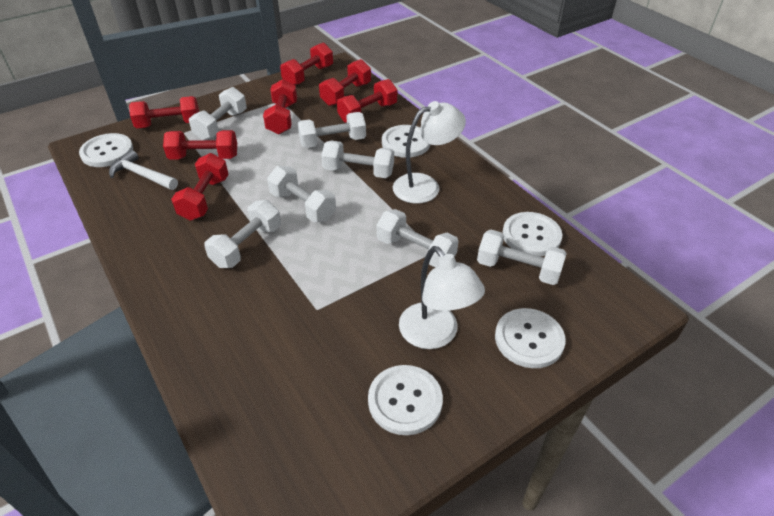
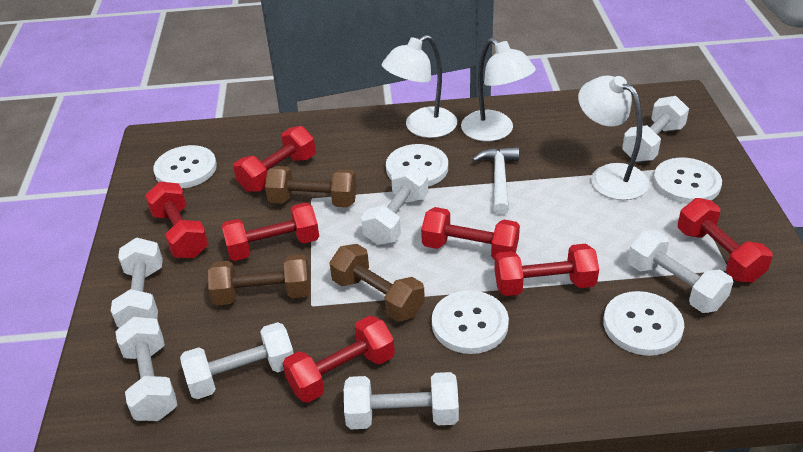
brown dumbbell: none = 0 -> [208,254,310,305] [265,166,357,207] [329,244,425,322] = 3
white lamp: [393,101,466,204] [399,246,485,349] = 2 -> [382,35,457,138] [461,38,536,142] [578,75,649,200] = 3

